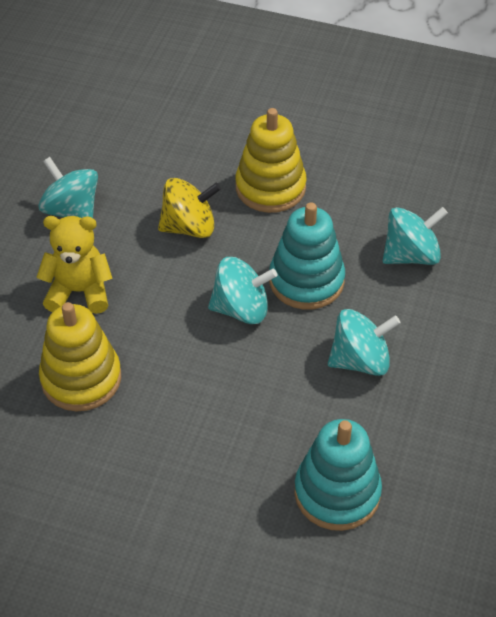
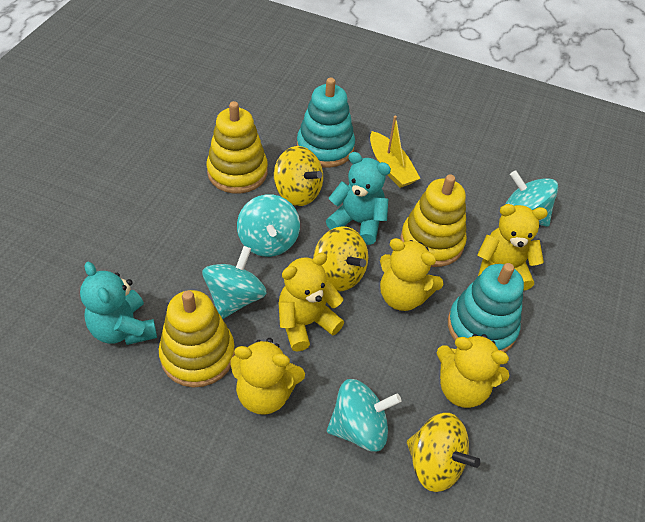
turquoise teddy bear: none = 0 -> [80,262,157,345] [326,152,391,245] = 2
yellow boat: none = 0 -> [370,116,421,188] = 1
yellow spinning top: [158,178,221,238] = 1 -> [274,146,323,206] [313,226,368,291] [407,413,480,492] = 3
yellow stacking toy: [39,302,121,411] [235,108,306,213] = 2 -> [159,290,235,388] [207,101,268,194] [400,174,467,267] = 3
yellow teddy bear: [36,216,113,314] = 1 -> [230,338,305,415] [278,253,344,352] [380,238,443,311] [437,334,510,408] [477,204,548,291] = 5

